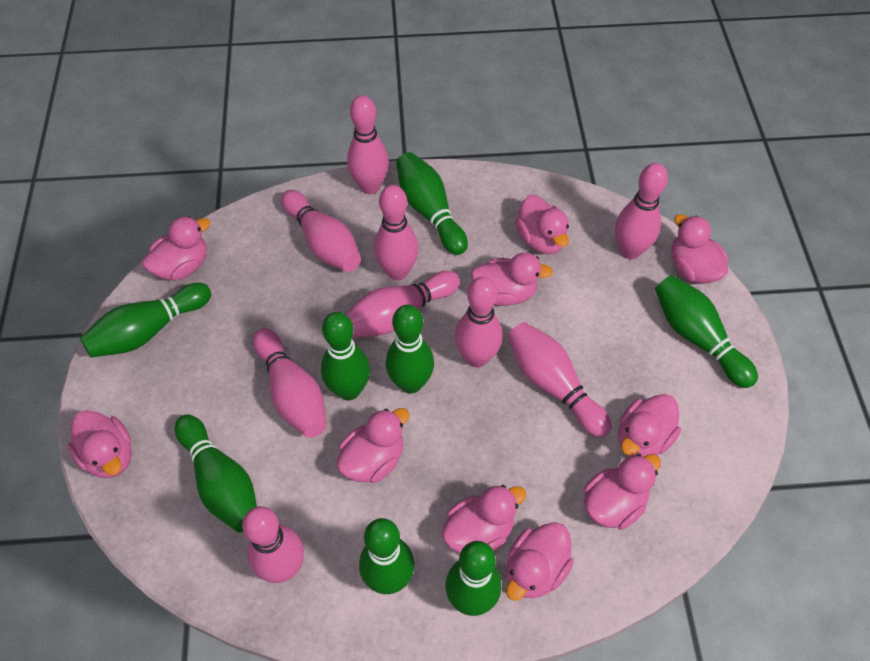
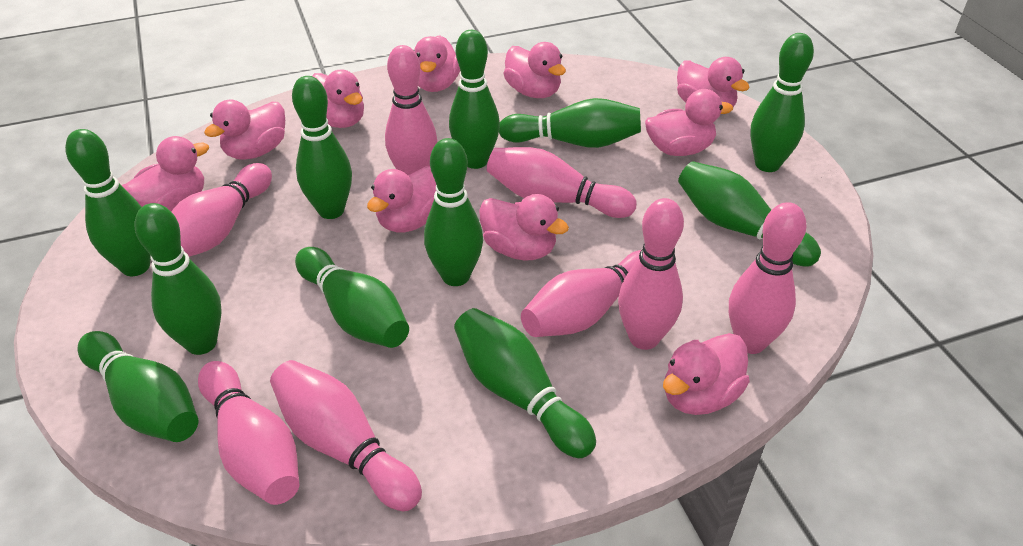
green bowling pin: [80,283,211,357] [175,414,257,532] [321,312,370,400] [359,518,414,594] [386,305,434,394] [396,152,468,255] [445,541,501,616] [655,275,758,388] = 8 -> [65,129,151,276] [78,331,198,442] [135,203,222,355] [292,76,352,219] [295,247,409,348] [424,138,483,286] [449,30,500,169] [454,308,596,458] [499,98,641,148] [678,161,821,267] [750,33,814,172] = 11
pink bowling pin: [242,506,304,583] [253,328,327,438] [281,190,361,272] [345,271,460,338] [347,95,389,194] [374,185,419,280] [455,277,503,367] [508,322,612,437] [615,163,668,259] = 9 -> [171,163,272,257] [198,361,299,505] [270,360,422,511] [385,45,437,175] [487,147,637,218] [521,250,641,337] [618,198,684,350] [729,202,806,354] = 8

